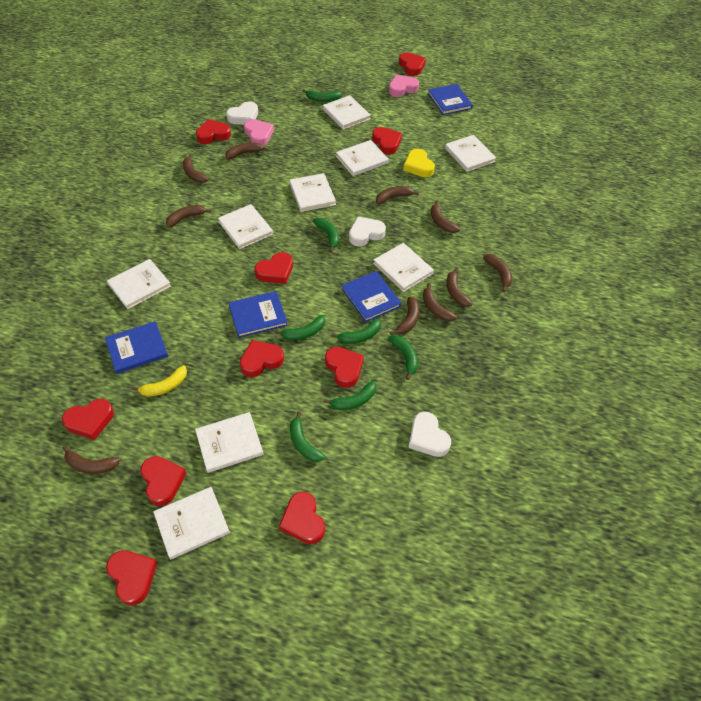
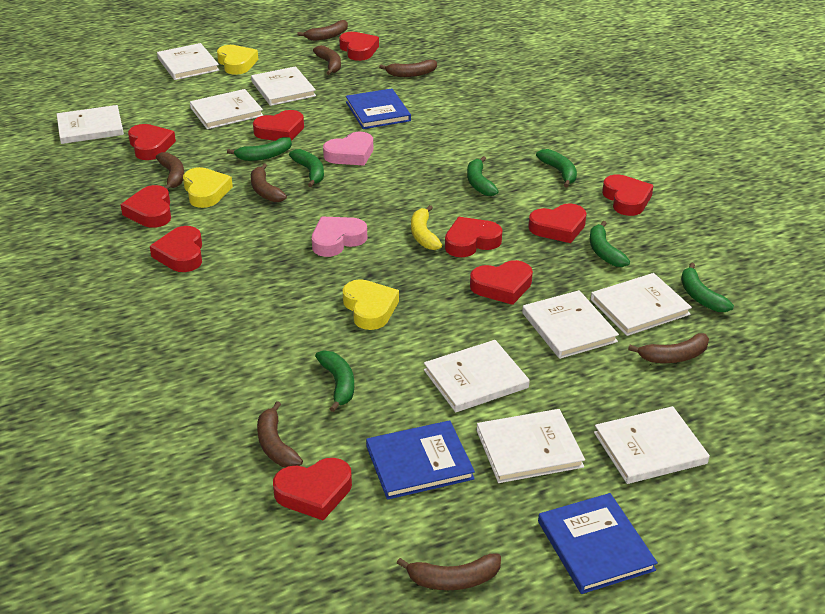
blue book: [105,321,168,374] [229,291,288,338] [342,271,402,322] [428,84,473,115] = 4 -> [346,88,411,129] [366,420,475,500] [538,493,658,594] = 3
brown banana: [63,445,120,474] [166,205,212,227] [183,154,209,183] [225,142,268,159] [376,186,419,204] [390,297,419,335] [423,283,457,321] [431,200,460,233] [446,267,473,307] [483,254,512,292] = 10 -> [156,152,184,190] [251,163,287,202] [257,401,303,467] [297,20,348,41] [313,45,341,75] [379,60,437,77] [397,553,501,590] [628,333,709,363] = 8
white heart: [226,101,258,125] [349,217,386,246] [408,412,451,457] = 3 -> none = 0
yellow heart: [403,148,435,177] = 1 -> [183,167,233,208] [217,45,258,75] [343,279,399,330] = 3

